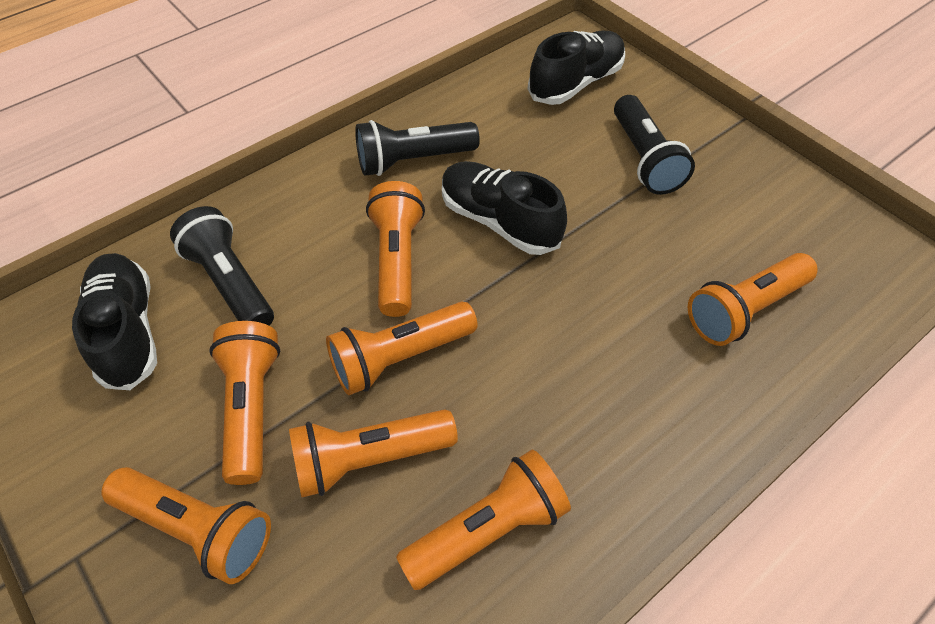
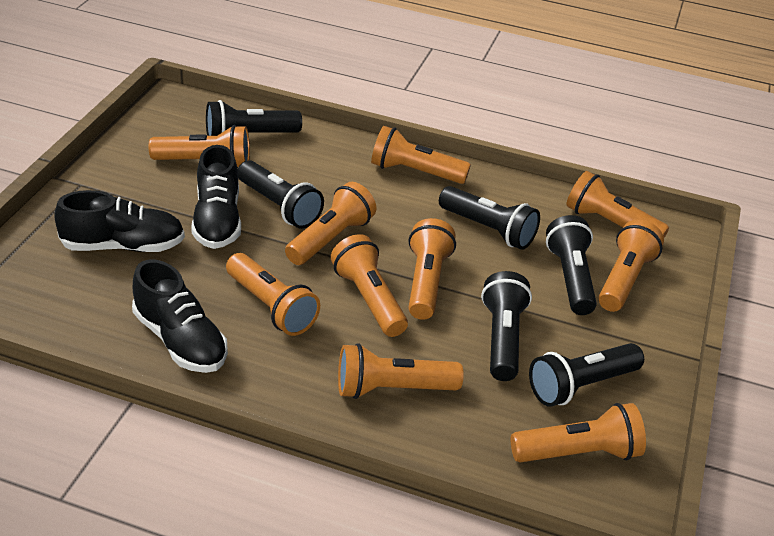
black flashlight: [170,206,274,325] [355,120,480,176] [614,95,695,195] = 3 -> [206,100,302,136] [238,160,324,229] [439,186,540,250] [481,271,532,381] [529,343,644,407] [546,215,597,315] = 6
orange flashlight: [101,467,271,584] [209,321,280,485] [289,409,458,497] [326,301,478,395] [366,181,425,317] [396,449,571,590] [688,253,818,346] = 7 -> [149,125,250,168] [226,253,320,336] [285,182,377,265] [331,234,408,337] [338,343,464,399] [371,126,471,184] [408,218,456,320] [511,403,646,462] [566,171,669,238] [598,219,664,312] = 10

